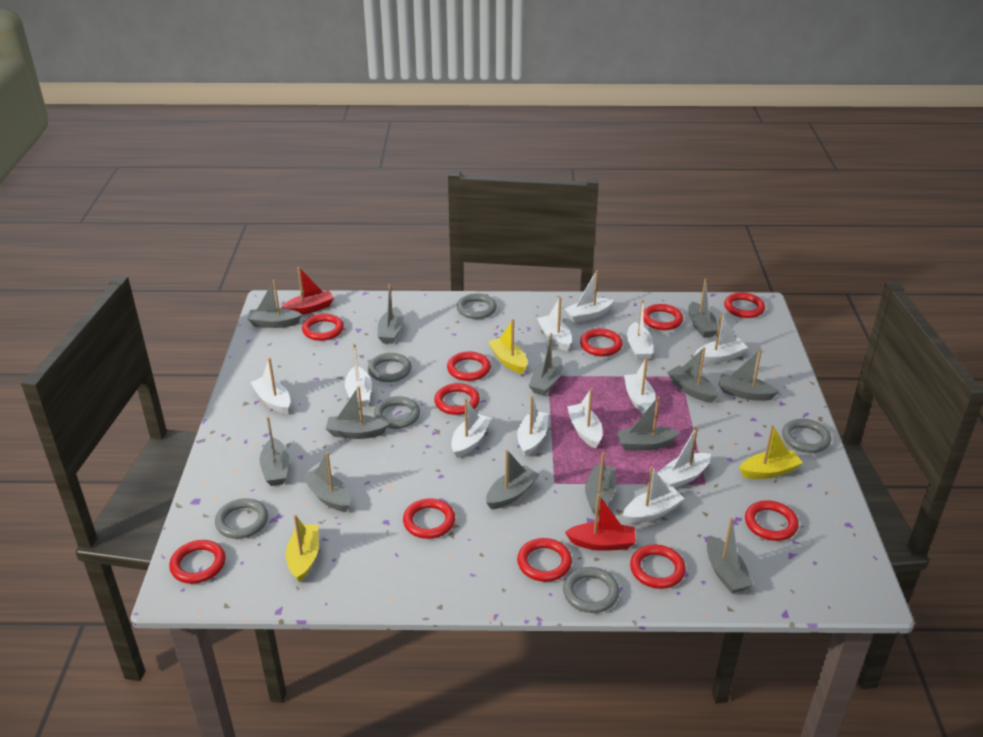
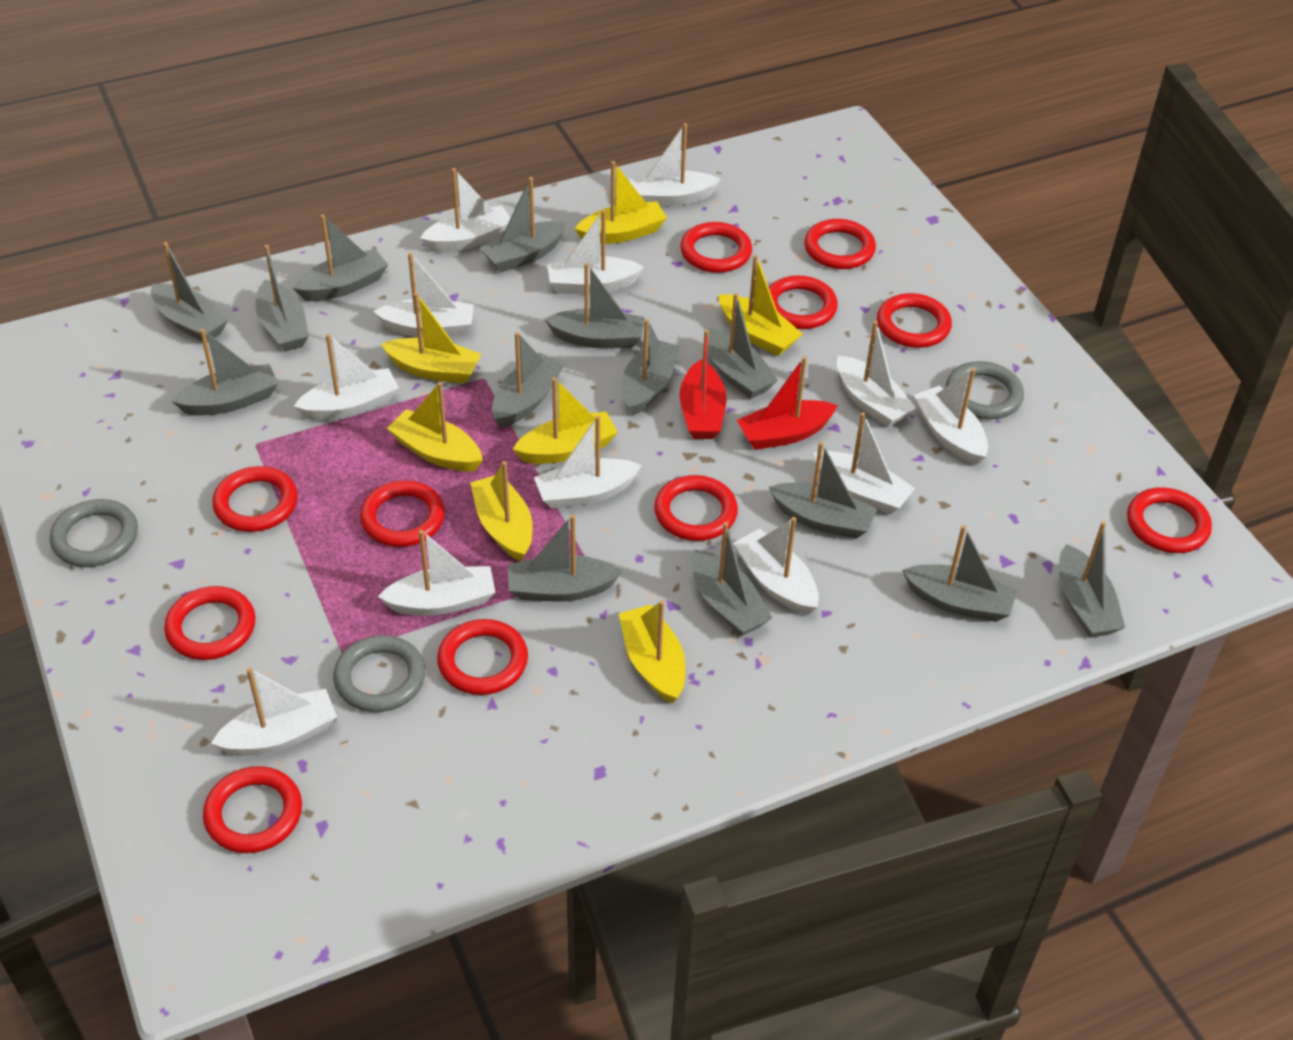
grey boat: [247,279,302,328] [259,417,289,486] [302,452,351,512] [326,386,389,439] [378,284,404,344] [486,450,540,509] [529,333,562,396] [585,452,616,515] [617,397,680,450] [667,347,718,403] [688,279,718,338] [707,517,754,593] [719,349,779,401] = 13 -> [151,242,228,343] [171,329,278,416] [256,245,309,352] [293,214,388,301] [479,177,567,272] [492,332,565,428] [508,514,622,602] [544,263,645,348] [622,319,680,416] [691,522,772,636] [706,293,778,399] [769,442,877,539] [902,525,1017,622] [1059,521,1125,638] = 14
grey ring: [215,498,268,539] [368,353,412,382] [374,396,420,429] [456,293,497,319] [563,567,620,613] [782,419,831,453] = 6 -> [50,499,138,567] [333,635,425,712] [946,361,1024,419] = 3
yellow boat: [286,515,319,582] [488,319,527,374] [739,425,802,479] = 3 -> [381,292,481,384] [387,382,483,472] [470,461,533,561] [513,377,618,464] [575,161,667,244] [619,600,685,704] [719,255,803,356] = 7

